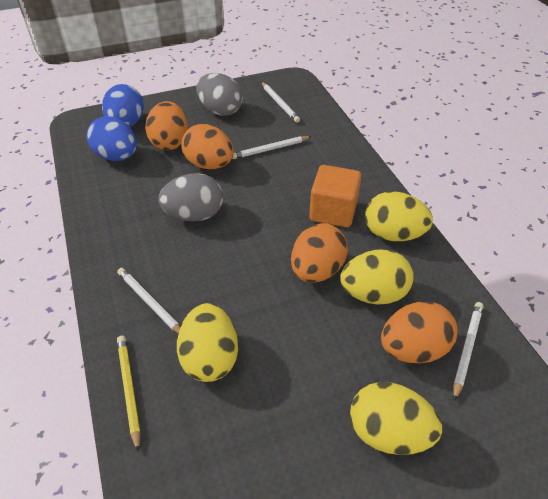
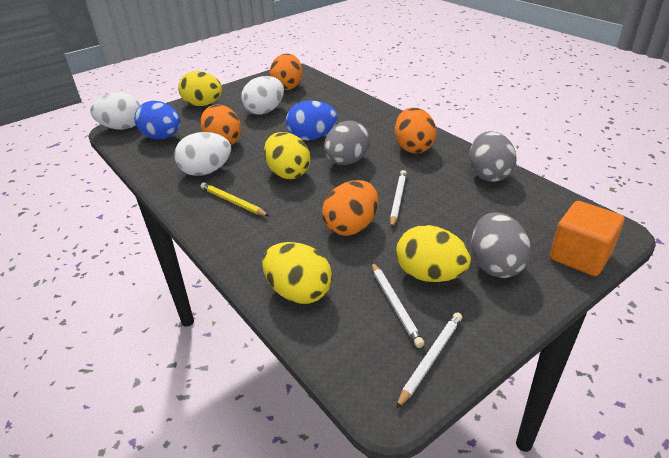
grey egg: [158,173,223,221] [196,73,243,116] = 2 -> [324,121,370,165] [469,131,516,182] [471,212,531,278] = 3
white egg: none = 0 -> [90,93,140,130] [174,132,231,176] [241,76,284,115] = 3
white pencil: [117,268,181,334] [232,136,312,159] [261,82,300,123] [453,302,484,401] = 4 -> [371,262,424,348] [390,170,407,228] [396,312,462,409] = 3

